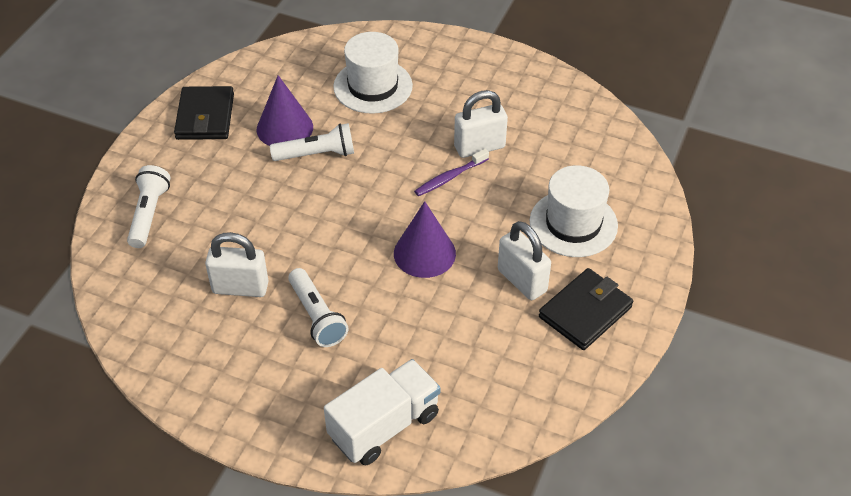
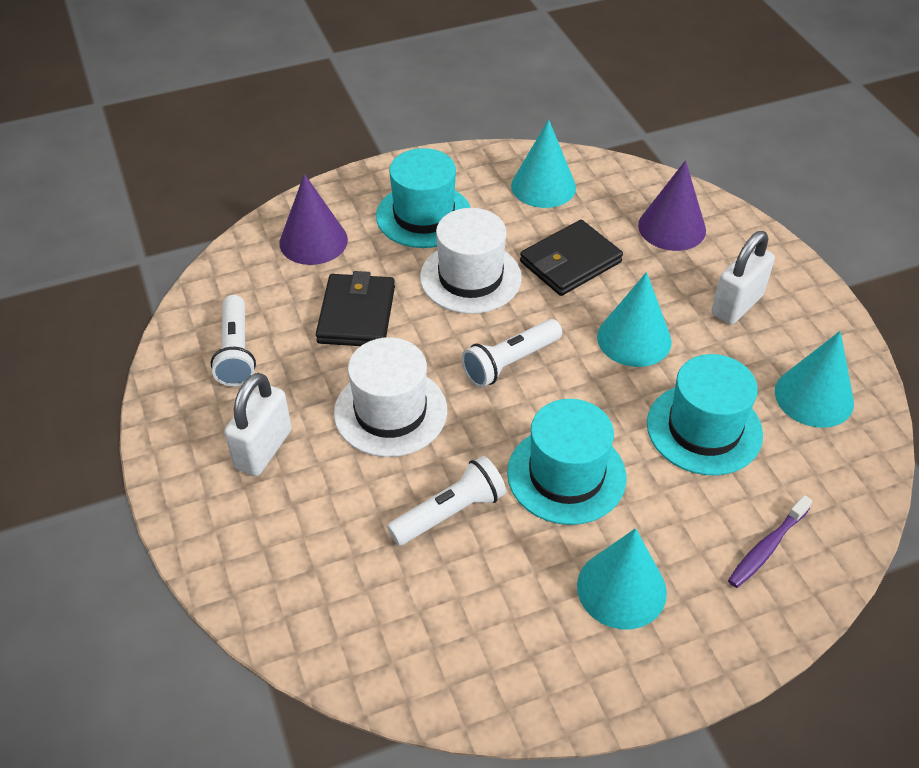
turquoise cone: none = 0 -> [511,119,576,208] [577,528,667,629] [597,272,672,367] [775,331,854,428] = 4
turquoise hat: none = 0 -> [376,148,471,248] [507,399,626,525] [647,354,763,475] = 3
white padlock: [205,232,269,297] [454,90,508,158] [498,221,551,300] = 3 -> [224,373,292,476] [711,231,775,325] = 2
white truck: [324,359,440,465] = 1 -> none = 0

